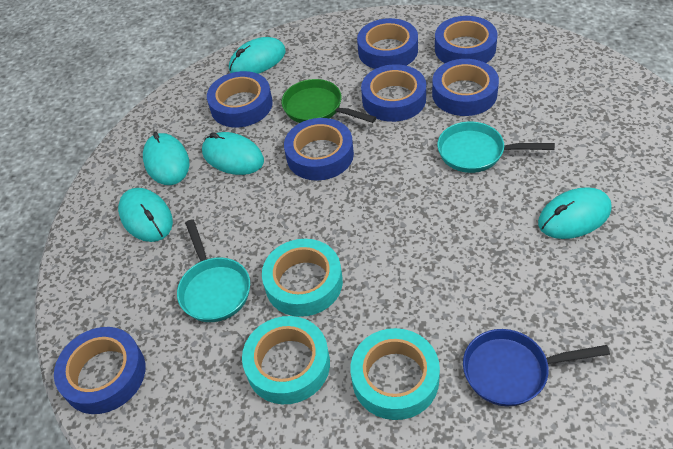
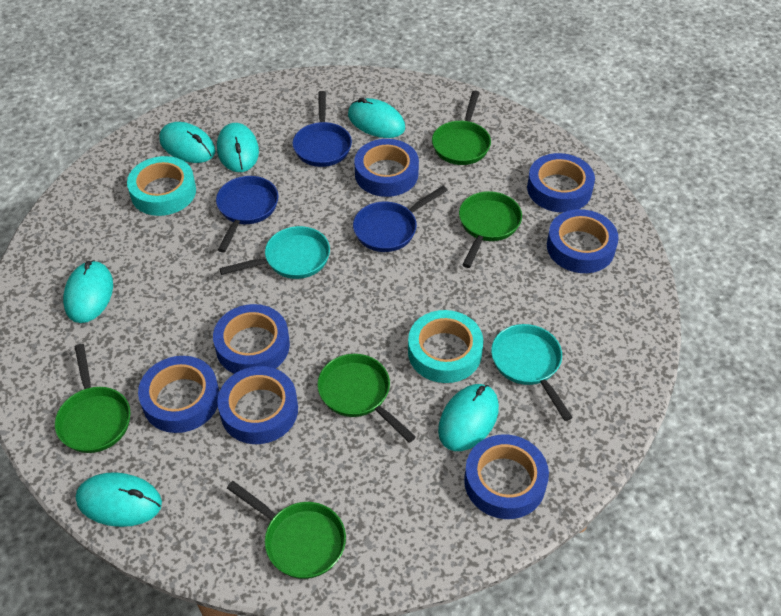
blue pan: [463,329,610,406] = 1 -> [216,176,278,252] [293,91,352,167] [353,186,448,252] = 3
green pan: [282,79,376,123] = 1 -> [55,344,130,453] [227,481,346,579] [317,354,416,443] [432,91,491,165] [459,191,522,268] = 5
turquoise mouse: [118,188,173,242] [143,132,189,185] [202,132,264,175] [229,37,286,74] [538,187,612,239] = 5 -> [63,260,113,323] [76,472,162,527] [159,122,215,163] [217,123,259,172] [348,97,405,138] [438,384,499,451] = 6
turquoise tape: [242,316,330,404] [262,239,343,317] [350,328,440,420] = 3 -> [127,156,196,216] [408,310,484,383] = 2

